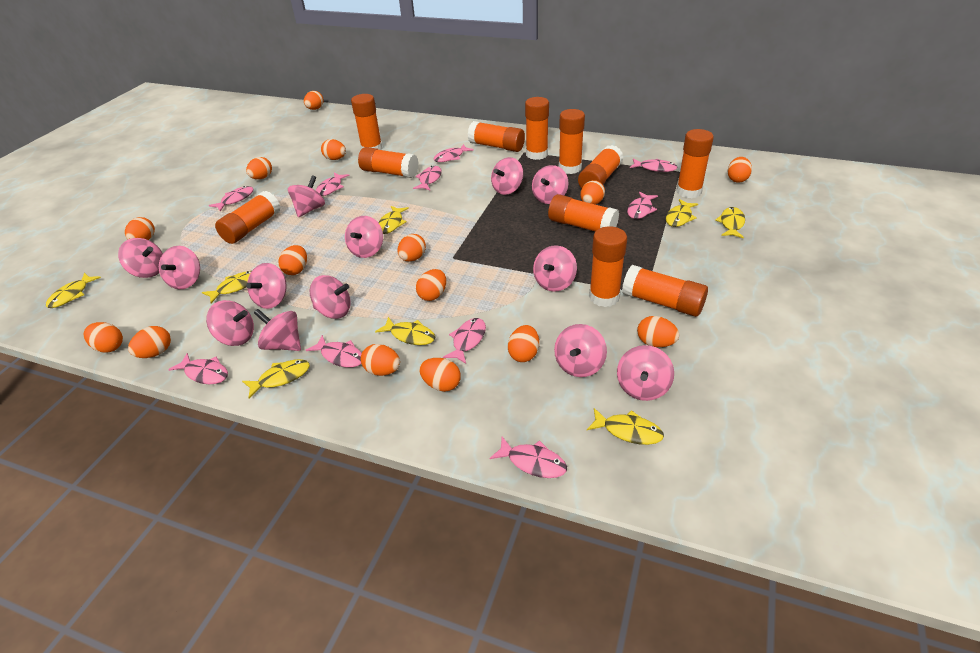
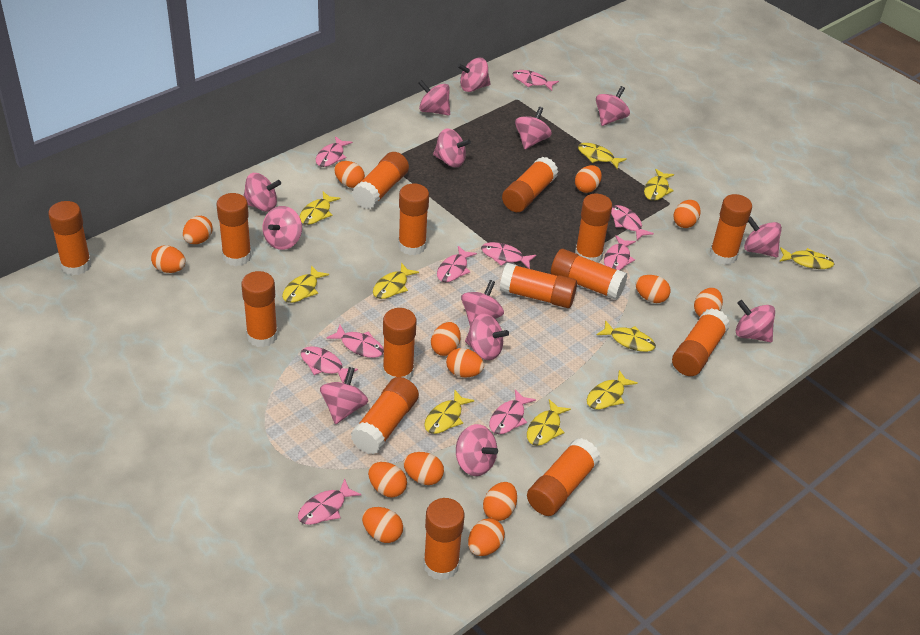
orange egg: [83,322,123,353] [125,217,155,240] [128,326,171,358] [246,157,272,179] [278,245,307,275] [304,91,324,110] [321,139,346,160] [361,344,400,376] [398,234,426,261] [416,269,446,301] [419,358,461,392] [508,325,539,362] [580,180,605,205] [637,316,680,347] [728,157,752,183] = 15 -> [151,245,186,273] [183,216,213,244] [334,161,365,188] [362,507,403,543] [368,462,407,498] [403,452,444,485] [431,322,460,356] [446,348,484,377] [468,518,505,556] [483,482,517,521] [575,165,602,193] [635,275,670,303] [673,200,701,228] [694,288,723,317] = 14
orange glue stick: [215,191,280,244] [351,94,383,150] [358,147,419,178] [468,121,525,152] [525,97,549,160] [548,194,619,232] [559,109,585,174] [578,145,623,188] [589,226,627,307] [622,265,708,317] [676,129,714,198] = 11 -> [48,201,91,275] [216,193,252,266] [241,271,278,347] [351,377,419,454] [352,152,409,209] [383,308,416,382] [398,184,429,255] [423,498,464,580] [500,263,577,308] [502,157,558,212] [527,438,601,516] [551,249,627,300] [575,194,612,263] [672,308,730,376] [709,194,752,265] = 15
yellow fish: [46,273,101,308] [202,271,252,303] [242,359,310,398] [375,317,435,345] [378,206,409,234] [587,408,664,445] [666,199,698,227] [715,207,745,239] = 8 -> [282,265,329,303] [300,192,341,225] [373,263,419,299] [424,389,475,434] [527,399,571,446] [578,143,627,169] [587,370,638,410] [597,320,656,352] [644,169,674,201] [779,247,834,269] = 10

